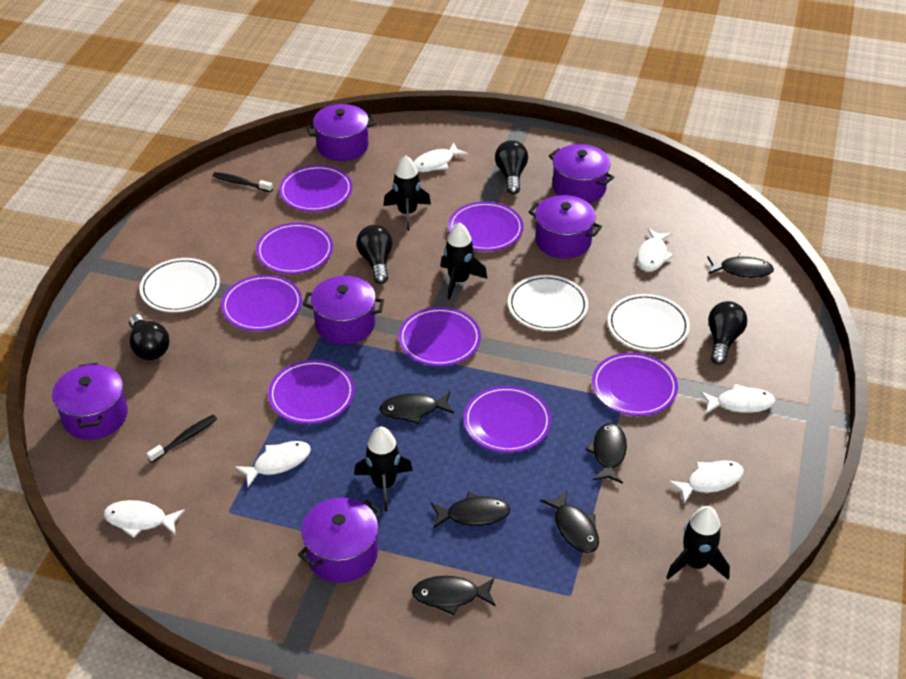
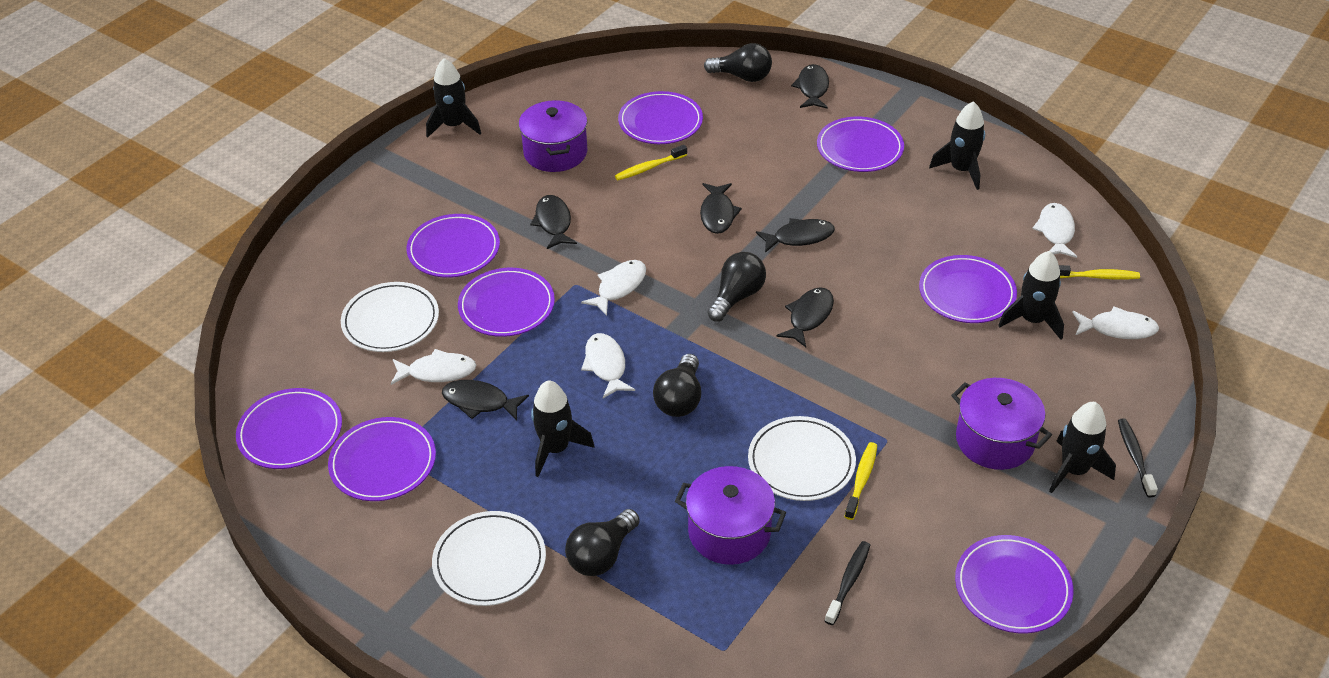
black rocket: [354,426,413,512] [383,155,431,231] [440,222,487,300] [666,506,730,579] = 4 -> [426,58,481,138] [531,380,595,477] [929,101,985,190] [998,251,1064,340] [1049,402,1116,493] = 5
purple pot: [52,363,128,440] [298,497,381,583] [303,276,384,345] [306,104,376,161] [529,195,602,259] [549,144,614,203] = 6 -> [519,100,588,172] [675,466,786,565] [951,378,1052,470] = 3
white fish: [103,500,185,538] [235,441,311,487] [414,142,468,172] [637,228,674,272] [668,460,744,504] [700,384,776,414] = 6 -> [391,349,476,385] [581,260,646,316] [581,333,635,398] [1032,203,1077,258] [1072,306,1159,339] = 5
yellow toothbrush: none = 0 -> [615,145,687,180] [844,442,877,520] [1059,265,1140,280] = 3

